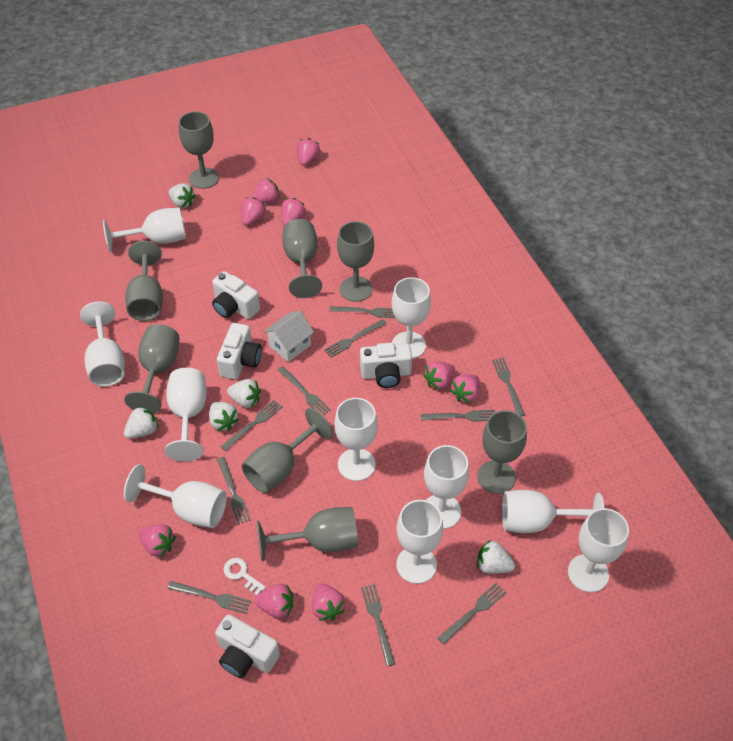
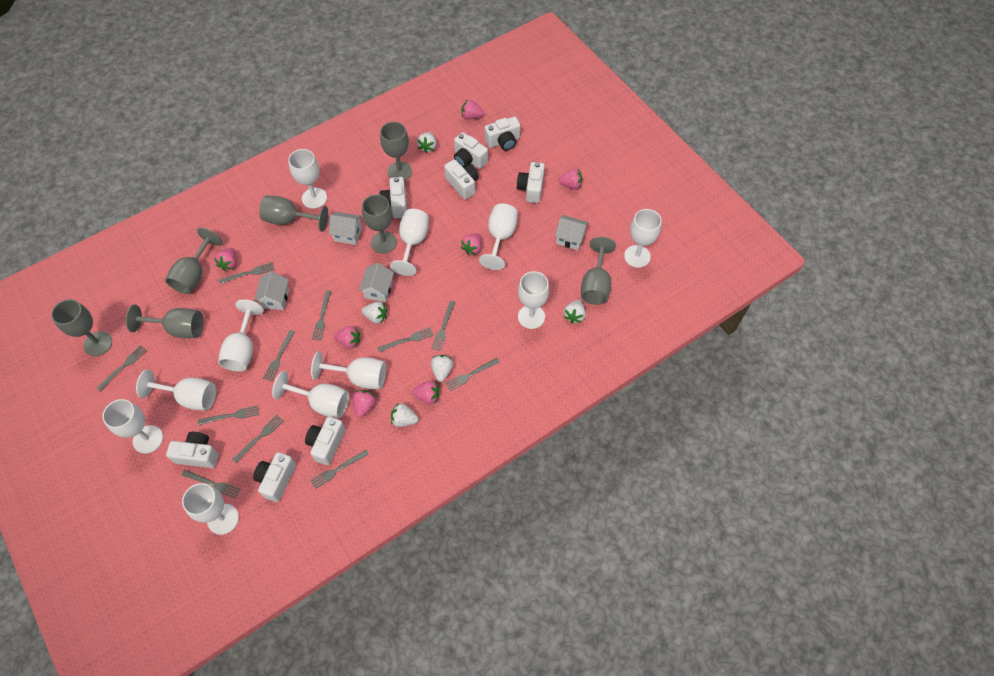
grey fork: [167,581,251,614] [217,457,251,525] [221,400,283,451] [278,366,331,415] [324,319,387,358] [330,306,395,318] [361,584,395,667] [421,410,495,422] [438,583,506,645] [492,358,525,417] = 10 -> [97,345,147,391] [181,470,240,499] [198,405,259,425] [219,262,275,284] [233,415,283,463] [263,330,295,381] [310,450,369,489] [312,290,331,341] [377,327,434,352] [431,301,455,351] [445,358,499,391] = 11
grey goblet: [124,324,180,413] [125,241,163,321] [179,111,219,189] [241,408,333,493] [257,507,358,561] [282,219,322,298] [337,221,374,302] [477,410,527,494] = 8 -> [51,299,112,356] [126,305,203,338] [165,228,222,294] [259,196,328,232] [362,194,397,254] [380,122,412,181] [581,237,616,305] = 7
pink strawberry: [139,524,176,558] [241,197,266,226] [251,178,280,204] [254,584,293,619] [281,198,306,226] [297,138,320,166] [312,583,345,621] [423,361,455,390] [450,374,480,403] = 9 -> [214,248,237,271] [334,326,360,348] [353,390,376,418] [413,381,439,404] [461,233,482,255] [462,100,484,120] [559,169,582,189] = 7
white camera: [212,271,260,319] [215,614,280,678] [217,323,262,380] [360,343,412,388] = 4 -> [166,432,218,468] [253,452,296,502] [305,416,346,465] [380,177,407,218] [444,159,479,199] [454,132,488,169] [485,117,521,150] [517,162,545,203] = 8
white goblet: [80,302,125,387] [103,208,186,252] [124,464,227,528] [165,368,207,462] [334,398,378,481] [392,277,431,359] [396,500,443,584] [424,445,469,529] [502,490,604,533] [568,508,629,592] = 10 -> [102,399,163,454] [136,369,216,411] [182,483,239,535] [218,300,264,372] [272,371,349,418] [288,149,327,209] [311,351,386,389] [390,209,429,276] [479,203,518,270] [518,271,549,329] [624,209,662,268] = 11
white house: [263,311,314,362] = 1 -> [254,271,289,310] [329,212,362,245] [359,263,394,302] [555,215,589,250] = 4
white key: [223,558,266,596] = 1 -> none = 0

